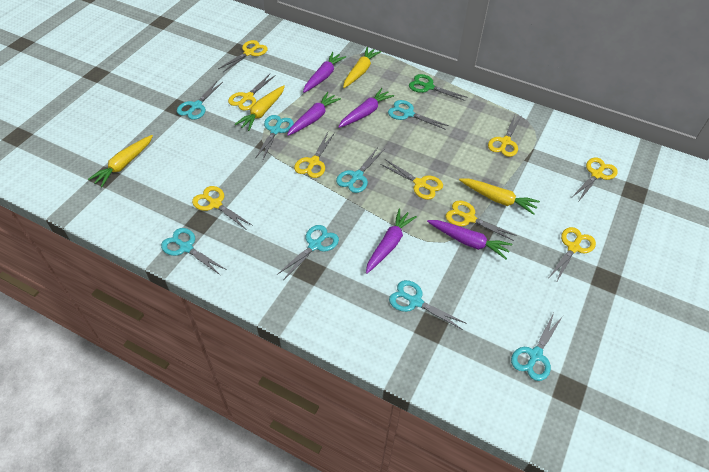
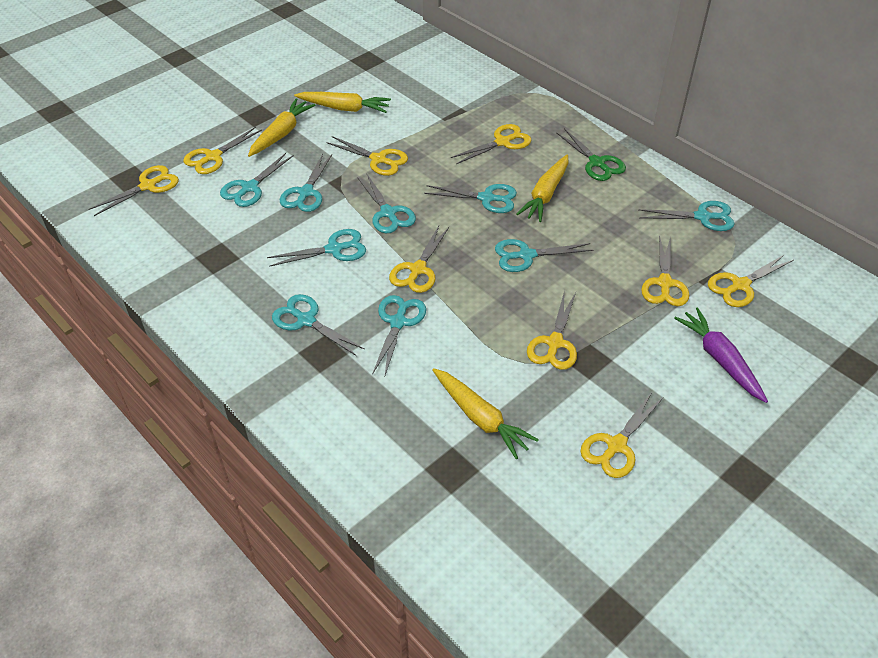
purple carrot: [287,92,341,136] [303,52,346,93] [338,88,394,128] [366,209,417,274] [427,220,512,259] = 5 -> [674,308,768,403] = 1
turquoise scissors: [161,228,227,275] [177,80,223,120] [256,115,294,161] [277,225,339,279] [336,147,384,193] [388,100,449,130] [389,280,467,330] [511,313,563,381] = 8 -> [220,153,294,207] [267,229,366,267] [272,294,365,356] [280,154,332,212] [357,173,416,233] [372,295,426,375] [424,184,517,213] [495,239,593,272] [638,201,735,231] = 9

